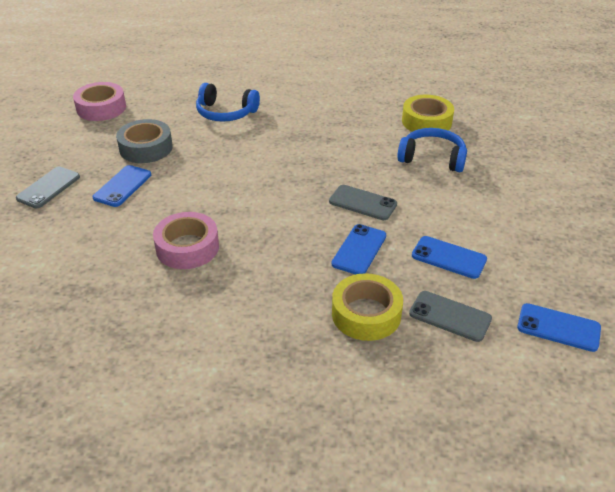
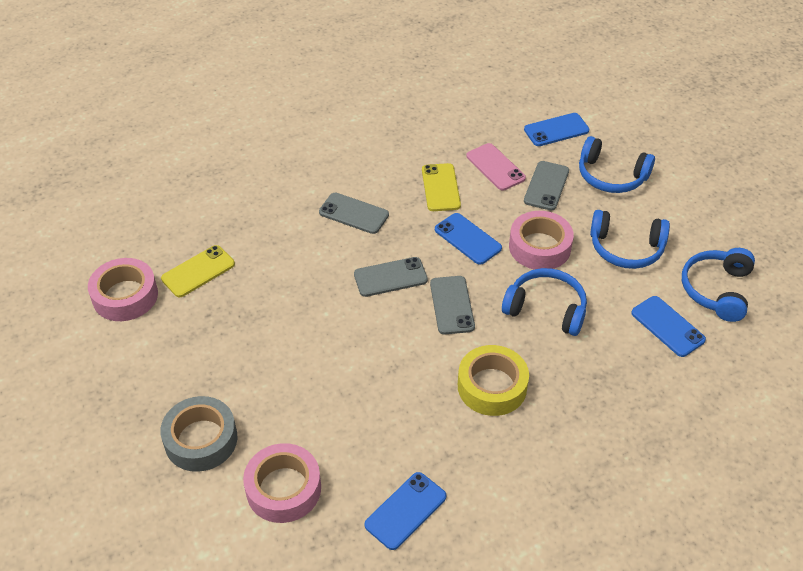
blue headphones: [196,83,260,122] [397,128,467,172] = 2 -> [502,268,587,336] [579,136,655,193] [590,210,670,269] [682,248,755,322] = 4
grey phone: [16,167,80,208] [329,185,397,220] [409,291,492,342] = 3 -> [319,193,389,234] [354,257,428,297] [430,276,475,334] [524,161,569,211] = 4
pink phone: none = 0 -> [466,143,526,191] = 1
pink tape: [73,82,126,121] [153,212,219,269] = 2 -> [88,258,158,321] [243,443,321,523] [509,211,574,270] = 3
yellow phone: none = 0 -> [161,245,235,297] [422,163,461,211] = 2
yellow tape: [332,273,403,341] [402,95,454,132] = 2 -> [458,345,529,416] = 1

